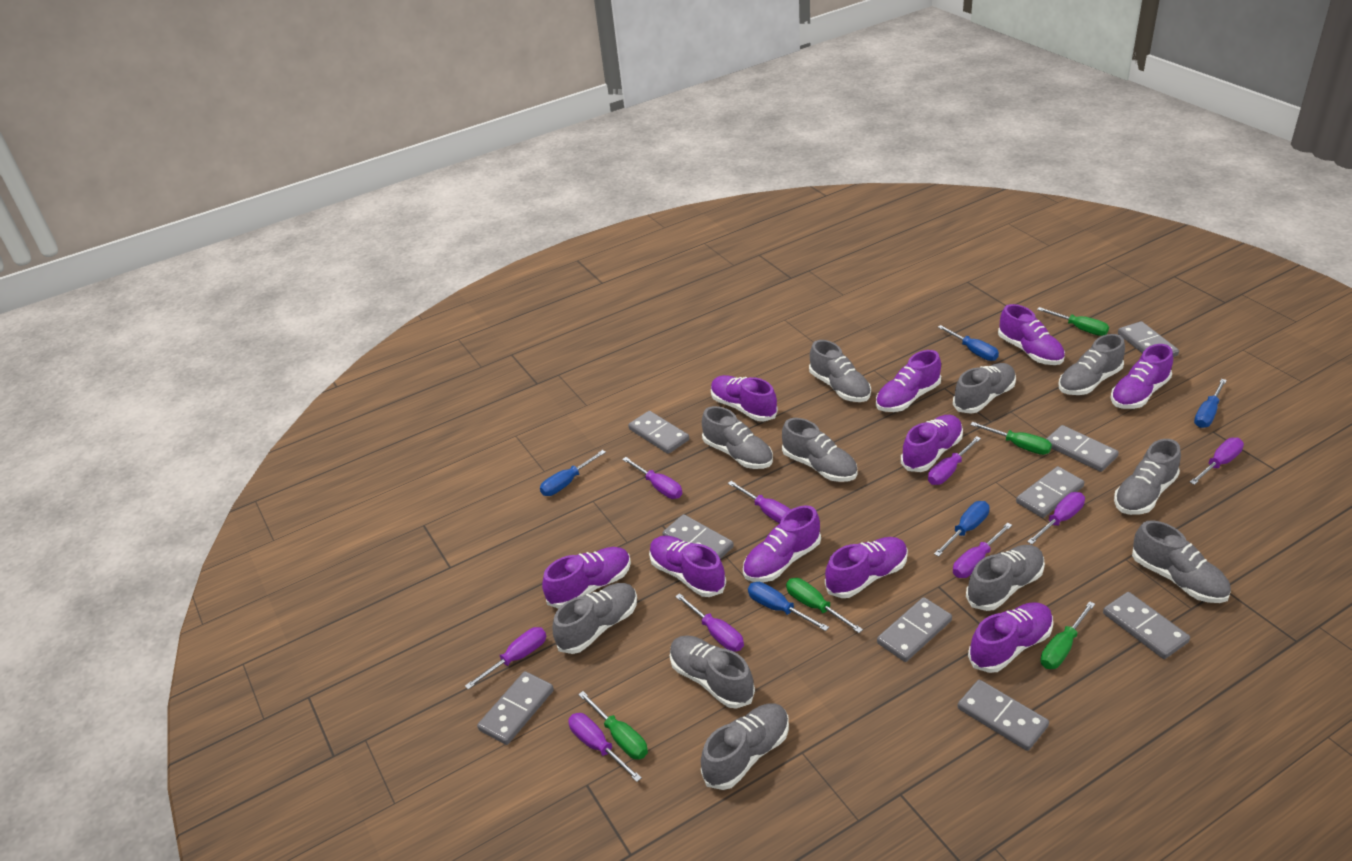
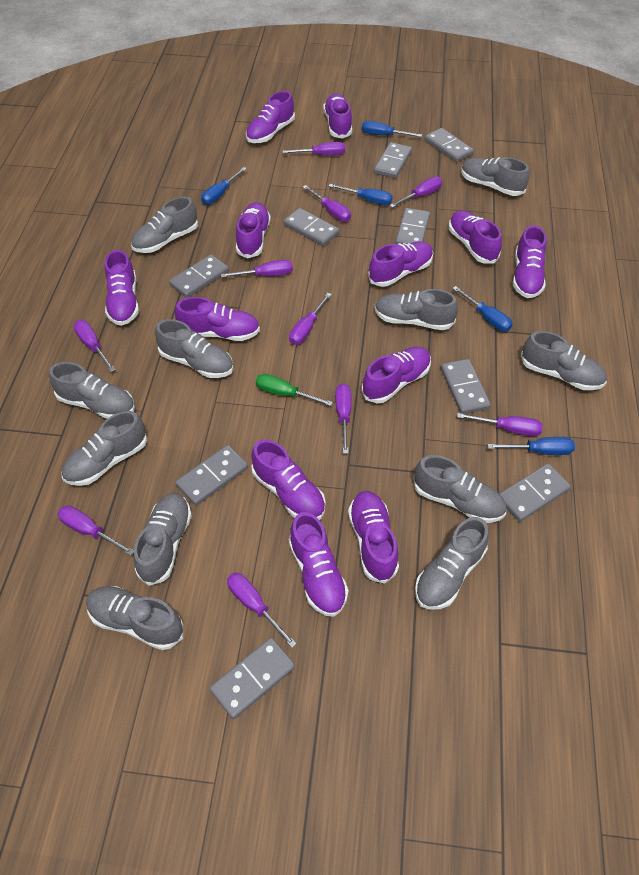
green screwdriver: [578,691,648,759] [786,578,863,633] [970,422,1052,455] [1037,307,1109,336] [1040,601,1095,669] = 5 -> [256,374,333,406] = 1
purple screwdriver: [465,627,546,690] [568,713,642,782] [622,457,682,499] [675,593,744,651] [728,481,791,524] [928,436,981,485] [953,522,1012,578] [1027,492,1085,544] [1190,438,1244,485] = 9 -> [57,506,134,556] [73,320,115,372] [221,260,293,278] [227,572,297,648] [283,142,345,155] [289,293,332,345] [303,185,351,222] [335,383,352,454] [390,177,442,208] [457,413,543,436] = 10
purple shoe: [542,547,631,609] [649,535,726,597] [711,375,778,422] [743,505,821,582] [825,537,908,598] [876,350,941,412] [901,415,963,472] [968,602,1053,673] [998,304,1065,365] [1110,344,1173,409] = 10 -> [105,250,139,326] [175,297,260,341] [236,202,271,259] [246,91,295,143] [251,440,326,520] [289,512,349,617] [323,94,352,139] [348,491,399,584] [361,347,431,403] [368,241,433,287] [449,210,502,264] [513,226,546,298] = 12

